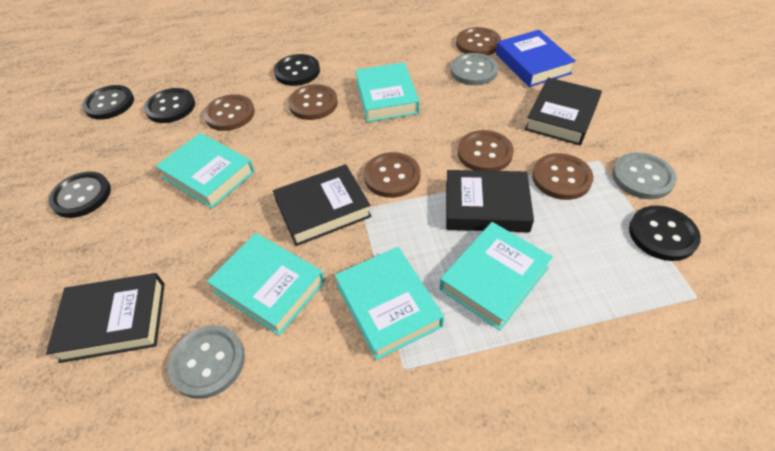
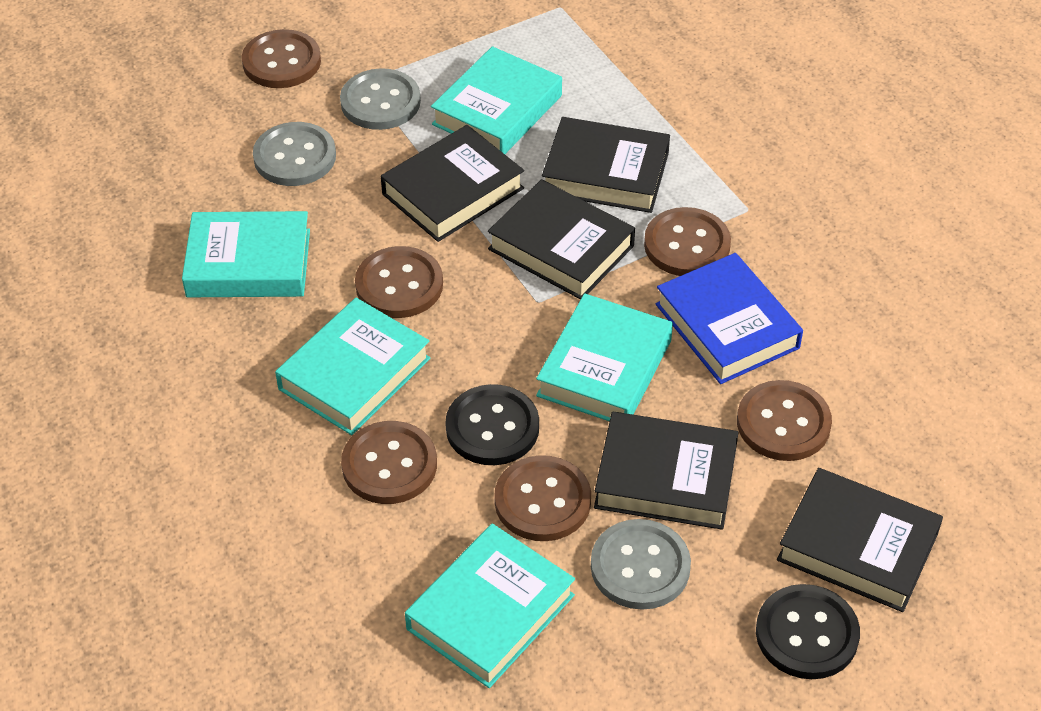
black book: [46,273,165,363] [273,164,372,246] [446,170,534,232] [525,77,602,145] = 4 -> [381,125,524,242] [488,179,635,300] [542,117,670,213] [594,412,739,530] [777,468,943,612] = 5
black button: [48,171,111,218] [82,85,134,119] [144,88,195,123] [274,54,320,86] [629,205,701,261] = 5 -> [445,384,539,465] [756,584,860,679] = 2

